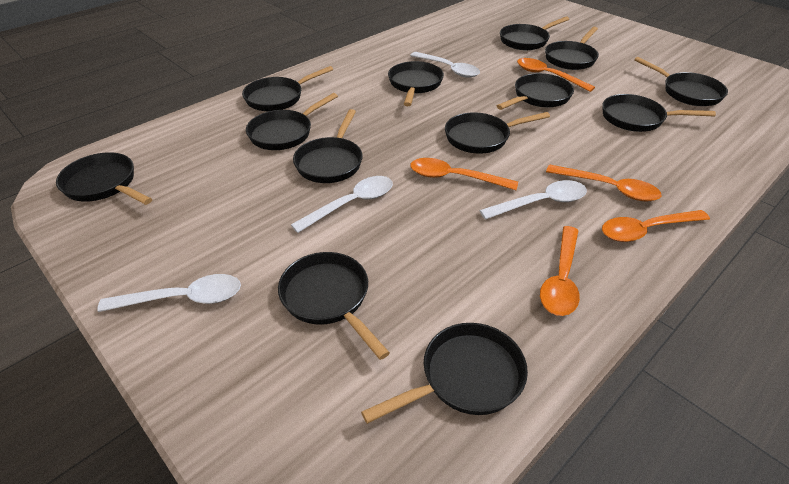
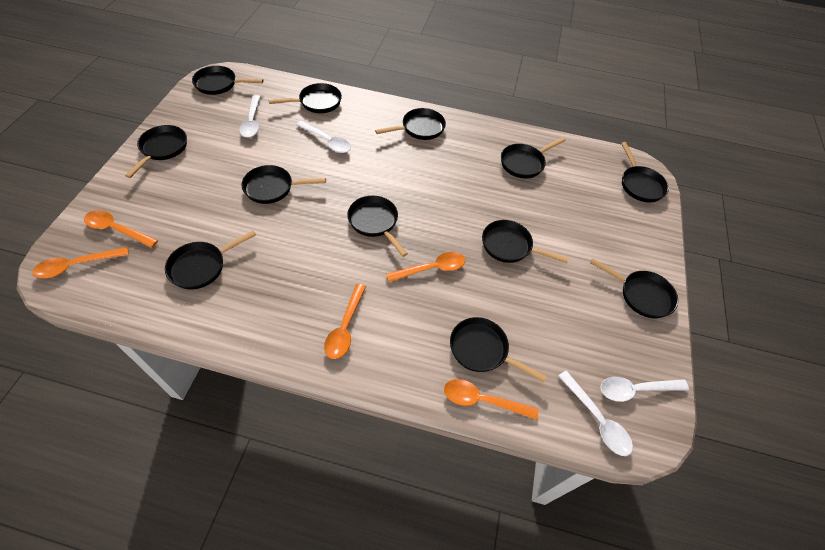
black pan: [56,152,152,205] [242,66,333,112] [246,93,338,150] [278,252,390,360] [293,109,363,183] [361,323,528,424] [388,61,444,106] [445,112,550,154] [497,73,574,110] [500,16,569,50] [545,27,599,70] [602,94,716,132] [634,57,728,106] = 13 -> [125,125,187,178] [165,230,256,289] [192,66,263,95] [241,165,326,204] [269,83,342,113] [347,195,408,257] [375,108,446,140] [450,317,547,382] [482,220,569,263] [501,137,566,178] [590,258,678,318] [621,142,669,202] = 12

